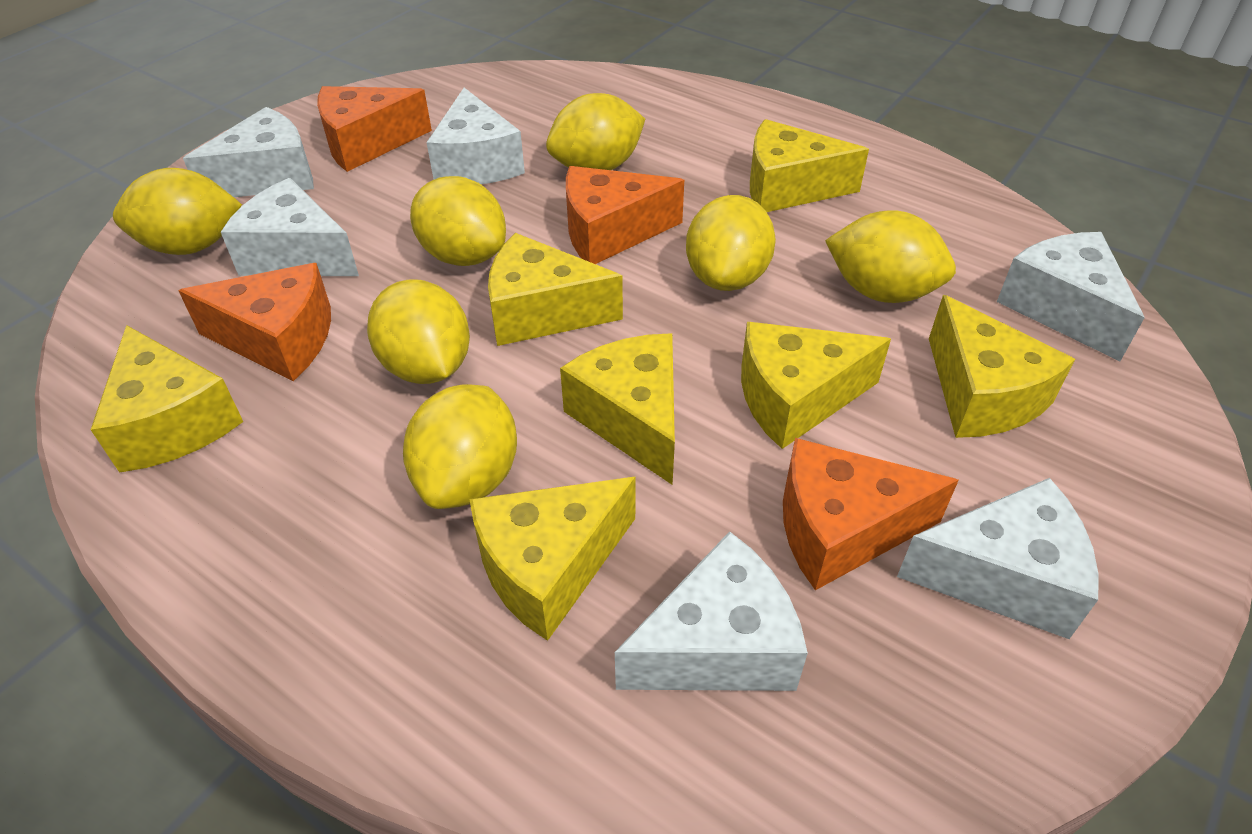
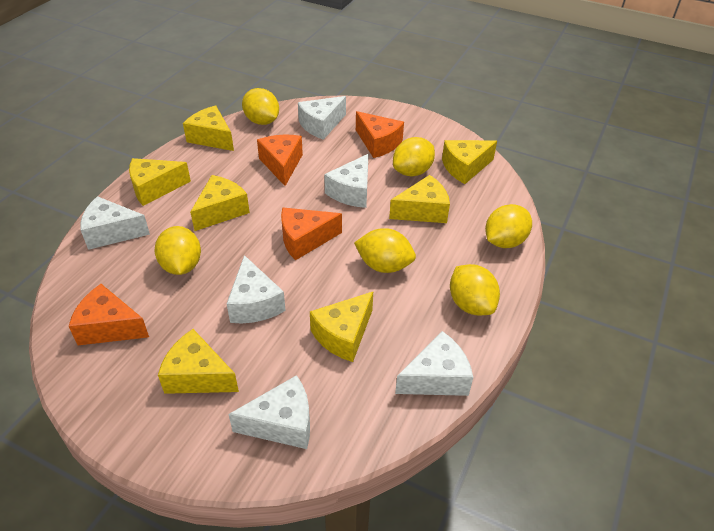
yellow lemon: [113,168,242,255] [367,279,470,384] [403,384,517,509] [410,176,506,266] [546,93,645,170] [686,195,776,291] [825,210,956,303] = 7 -> [154,226,201,275] [242,88,279,125] [354,228,416,273] [393,137,435,176] [450,264,500,315] [485,204,532,248] = 6

